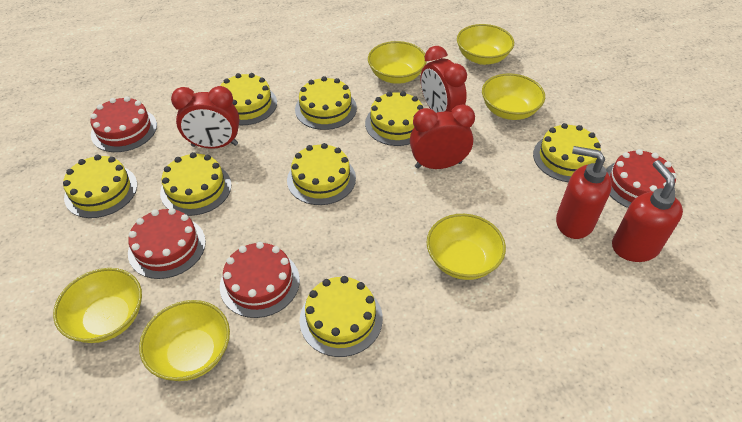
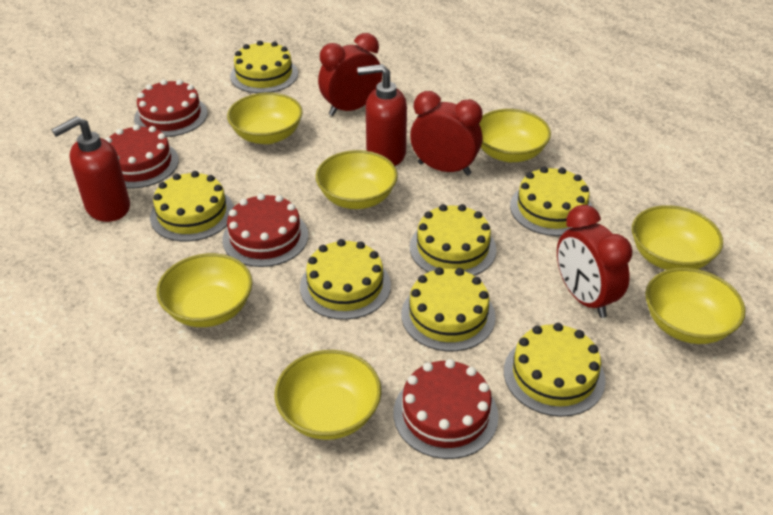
yellow bowl: [53,268,142,343] [139,300,230,381] [368,41,427,84] [427,214,506,280] [457,24,514,65] [482,73,545,120] = 6 -> [157,253,252,327] [227,92,303,144] [274,350,381,440] [316,150,398,209] [479,109,551,162] [632,205,723,270] [645,268,745,344] = 7
yellow cake: [63,155,137,218] [160,152,231,216] [220,73,277,125] [287,143,356,205] [295,76,357,130] [300,276,383,357] [365,91,423,146] [533,123,601,182] = 8 -> [150,171,234,242] [230,41,298,93] [300,239,391,320] [401,267,496,351] [410,204,497,276] [504,323,606,417] [510,167,592,236] = 7

